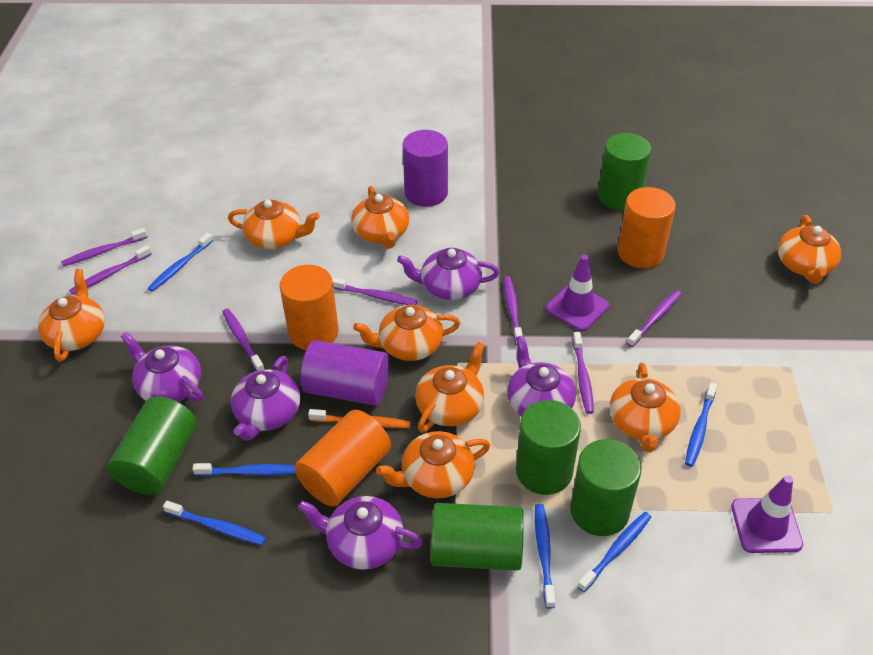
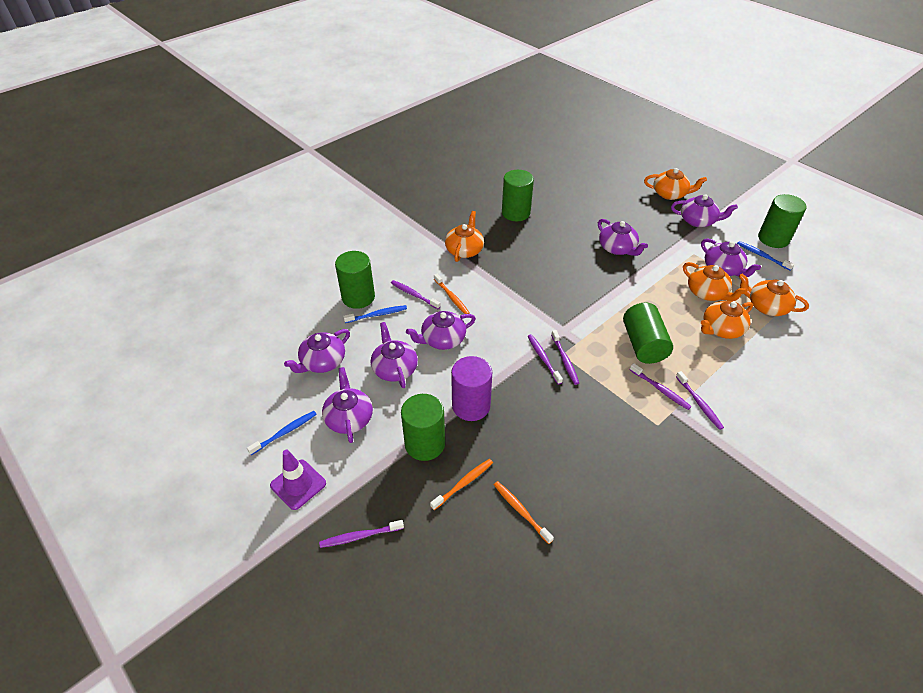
blue toothbrush: [148,233,213,292] [163,501,266,545] [192,463,296,476] [535,504,555,609] [577,512,651,592] [685,383,717,467] = 6 -> [247,411,317,455] [343,305,407,323] [737,241,794,271] = 3
orange cylinder: [280,265,339,350] [294,410,391,507] [618,187,675,268] = 3 -> none = 0
orange teapot: [38,269,105,362] [228,200,320,249] [351,186,409,249] [353,305,460,361] [376,431,490,498] [415,342,485,433] [610,363,680,452] [778,215,841,284] = 8 -> [445,211,484,262] [644,168,707,200] [683,262,748,301] [701,301,753,339] [739,274,809,316] = 5
orange toothbrush: [308,409,410,428] = 1 -> [430,459,493,510] [434,274,470,314] [494,481,554,544] = 3
purple cylinder: [301,340,389,406] [403,130,448,207] = 2 -> [451,356,492,421] = 1
purple teapot: [121,332,203,402] [231,356,300,441] [298,496,423,570] [397,248,499,300] [507,335,576,416] = 5 -> [284,329,350,373] [322,367,373,443] [371,322,418,388] [406,311,476,350] [598,219,648,256] [671,194,738,227] [701,238,761,277] = 7
purple toothbrush: [61,228,147,266] [69,245,152,295] [222,309,265,371] [332,277,418,305] [503,276,522,345] [573,332,594,414] [627,290,681,347] = 7 -> [319,520,404,548] [391,280,441,309] [528,334,563,385] [551,330,579,385] [630,363,692,410] [676,371,724,430] = 6
purple traffic cone: [546,255,609,331] [731,475,803,553] = 2 -> [270,450,326,510] = 1

